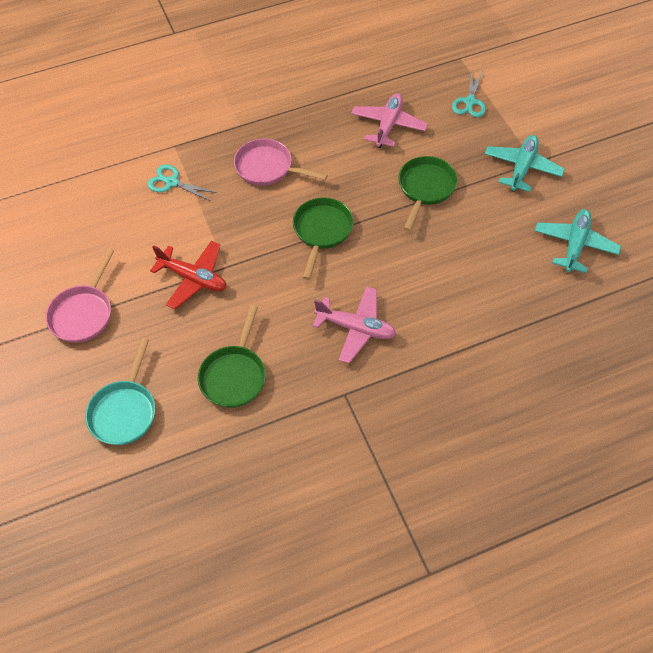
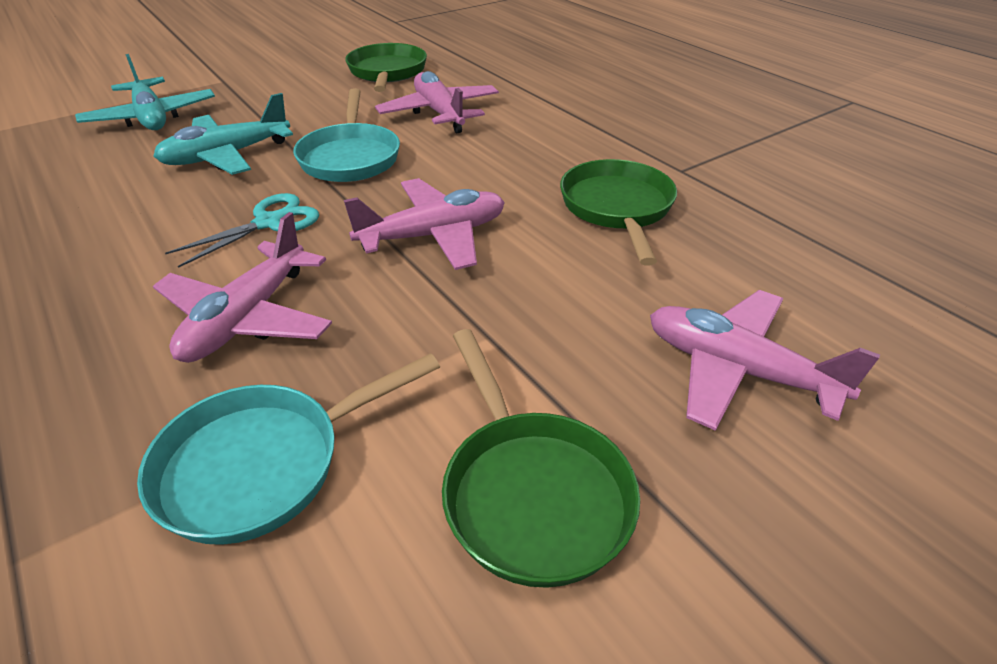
pink pan: [45,249,114,343] [234,138,328,186] = 2 -> none = 0
pink plane: [313,287,396,363] [351,93,428,148] = 2 -> [153,212,332,363] [344,178,505,270] [375,71,499,133] [650,290,880,431] = 4
red plane: [150,241,227,309] = 1 -> none = 0
turquoise pan: [85,338,155,445] = 1 -> [137,353,440,545] [293,88,400,182] = 2
turquoise scissors: [147,165,217,201] [452,69,486,117] = 2 -> [165,193,319,268] = 1

